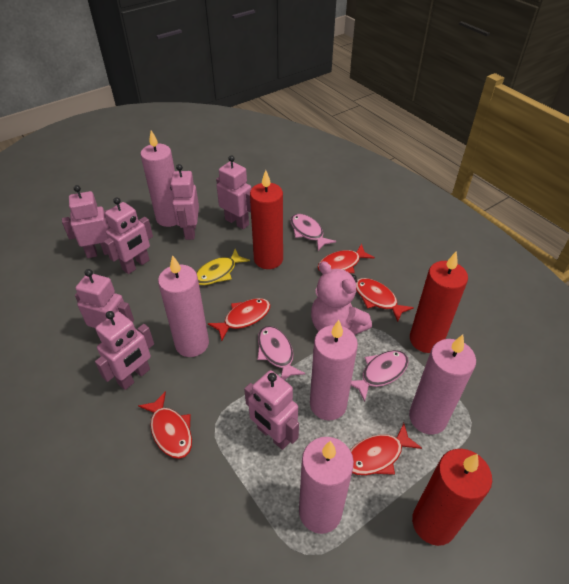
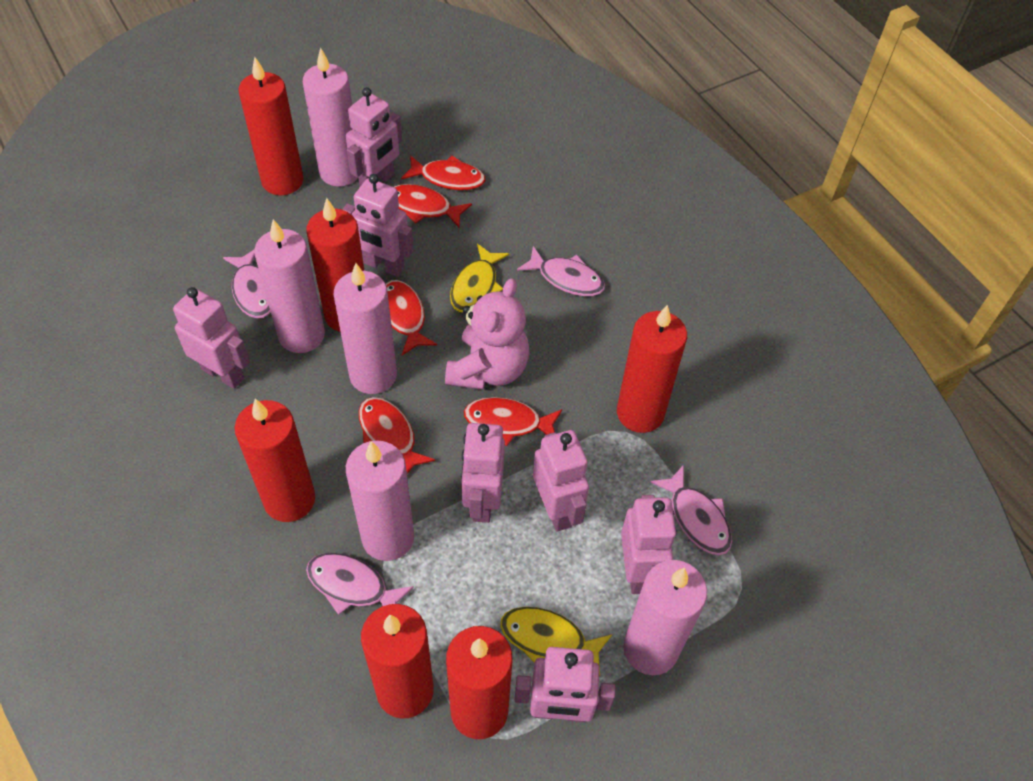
pink fish: [257,326,306,380] [290,214,336,251] [351,350,409,402] = 3 -> [223,250,270,318] [306,553,414,615] [517,246,605,296] [650,464,732,556] = 4
red candle: [250,170,283,269] [410,252,468,353] [412,449,492,546] = 3 -> [235,399,315,522] [239,57,303,195] [306,198,364,332] [361,604,434,719] [446,626,513,739] [617,305,687,433] = 6
yellow fish: [196,249,250,285] = 1 -> [450,244,509,313] [500,607,612,676] = 2

